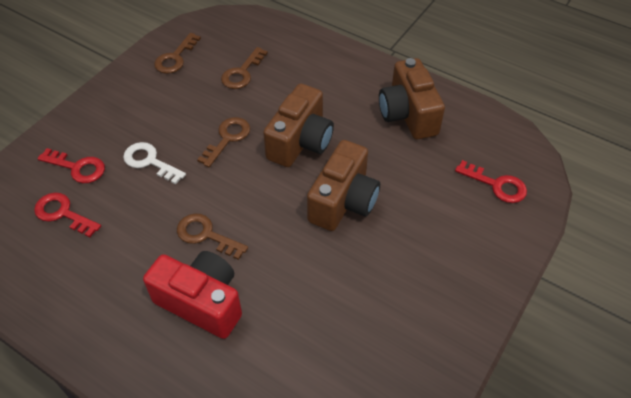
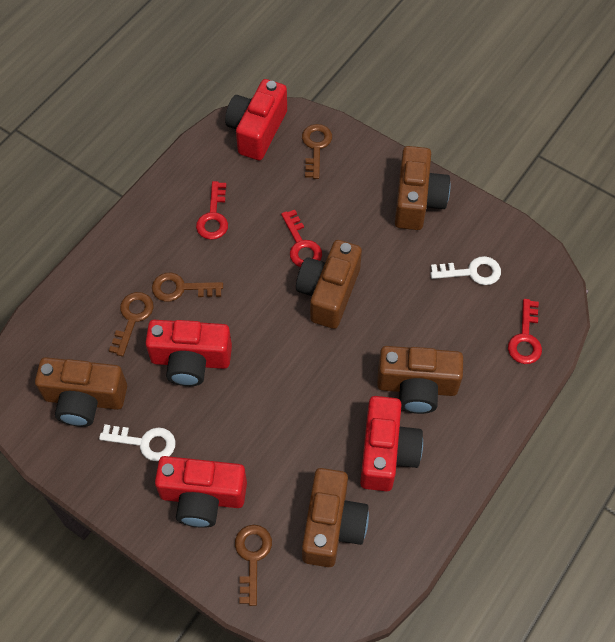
brown camera: [263,84,334,167] [307,140,380,231] [379,58,445,139] = 3 -> [35,357,127,427] [296,240,362,329] [302,468,369,567] [377,346,463,414] [395,146,450,230] = 5
red camera: [143,251,242,339] = 1 -> [146,320,232,386] [155,456,247,528] [225,79,287,160] [360,396,423,491] = 4
white key: [123,142,186,184] = 1 -> [99,424,175,461] [430,256,501,285] = 2

